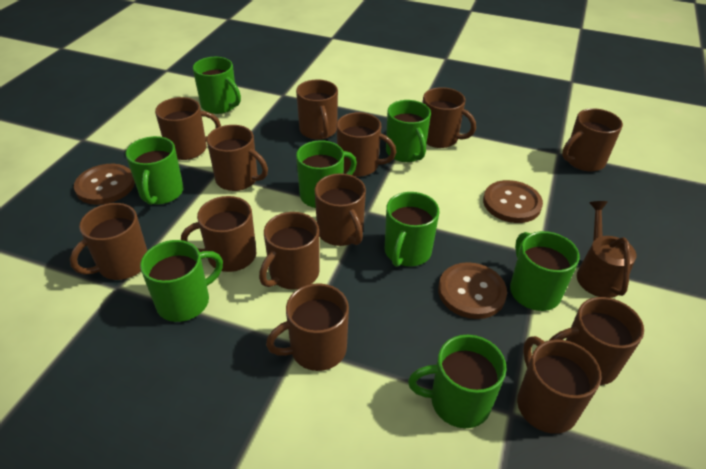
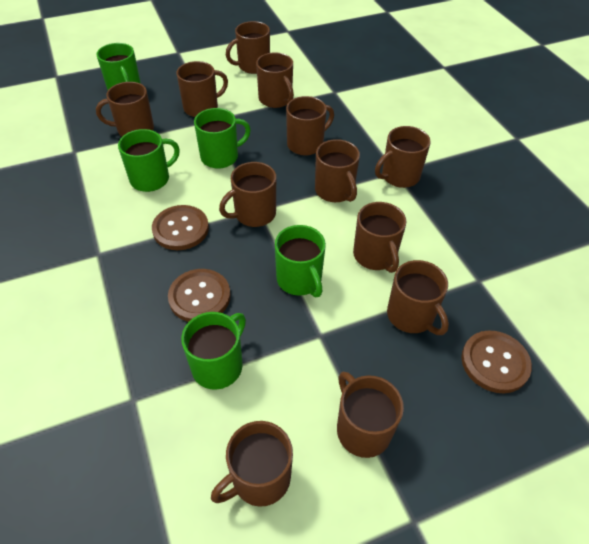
brown mug: [70,203,147,280] [155,97,221,160] [181,196,256,272] [207,125,268,191] [259,212,320,290] [266,283,349,371] [296,79,338,140] [315,173,366,246] [337,112,396,177] [423,87,476,148] [517,336,602,434] [550,297,644,385] [562,108,623,172] = 13 -> [96,82,154,137] [176,61,228,117] [211,421,293,507] [219,162,276,227] [226,21,270,74] [256,52,294,108] [286,96,334,156] [315,139,360,202] [337,372,404,458] [353,202,406,273] [375,126,431,188] [387,260,449,335] = 12
brown watering can: [577,201,636,298] = 1 -> none = 0
green mug: [126,136,184,205] [140,240,223,322] [193,57,241,114] [296,140,357,208] [385,192,439,267] [386,100,431,162] [408,335,507,428] [510,231,580,311] = 8 -> [96,43,141,90] [118,129,180,192] [181,312,246,390] [194,108,251,169] [275,225,326,297] = 5

